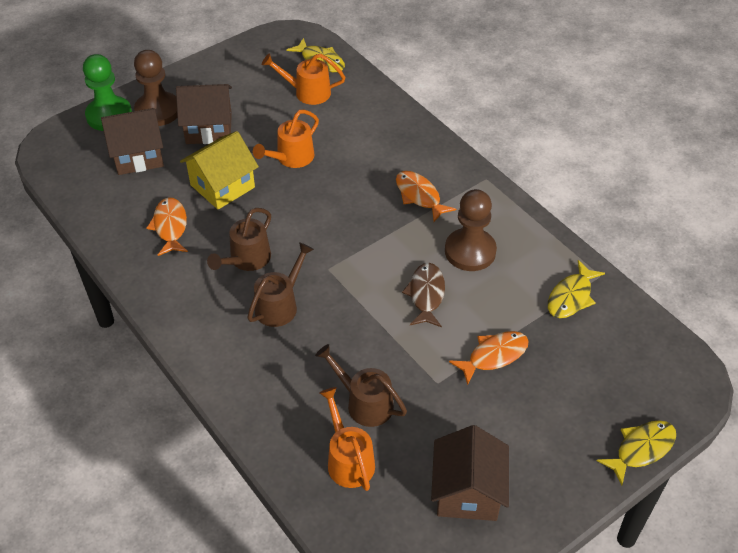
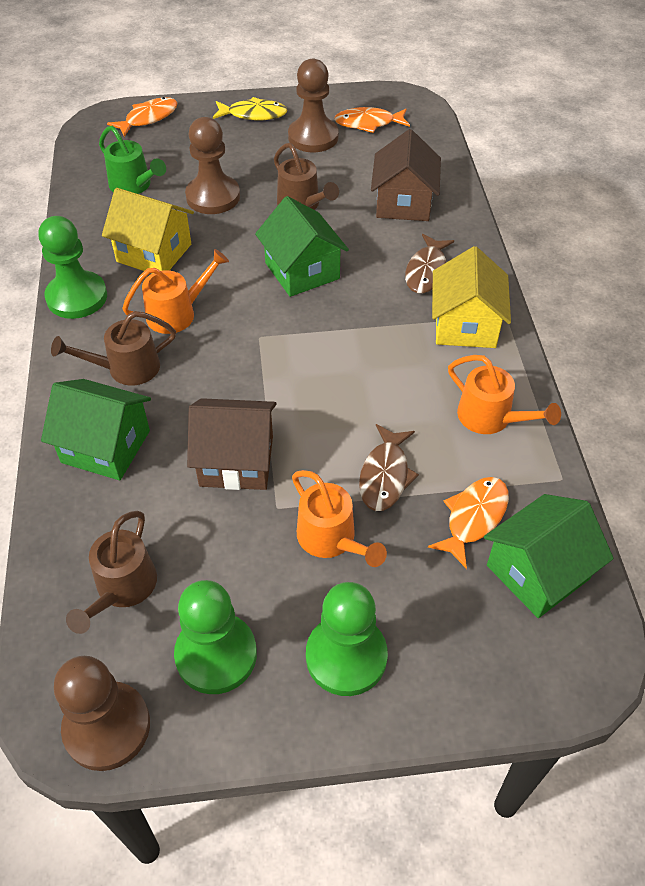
brown fish: [402,263,445,327] = 1 -> [359,424,419,511] [405,234,454,294] = 2
brown house: [101,108,164,175] [176,84,232,144] [431,425,509,521] = 3 -> [187,398,277,490] [371,129,441,221] = 2
brown pawn: [134,50,177,126] [445,189,497,271] = 2 -> [54,656,150,771] [185,117,240,214] [288,59,338,152] = 3
green house: none = 0 -> [41,379,151,480] [255,196,349,297] [484,494,614,618] = 3
green pawn: [83,54,132,131] = 1 -> [38,216,107,319] [174,580,257,694] [306,582,388,696] = 3
green watering can: none = 0 -> [99,126,166,194] = 1
yellow fish: [287,38,345,72] [548,260,605,318] [597,420,676,485] = 3 -> [213,97,288,121] = 1
yellow house: [180,131,259,210] = 1 -> [102,188,194,274] [432,246,511,348] = 2

